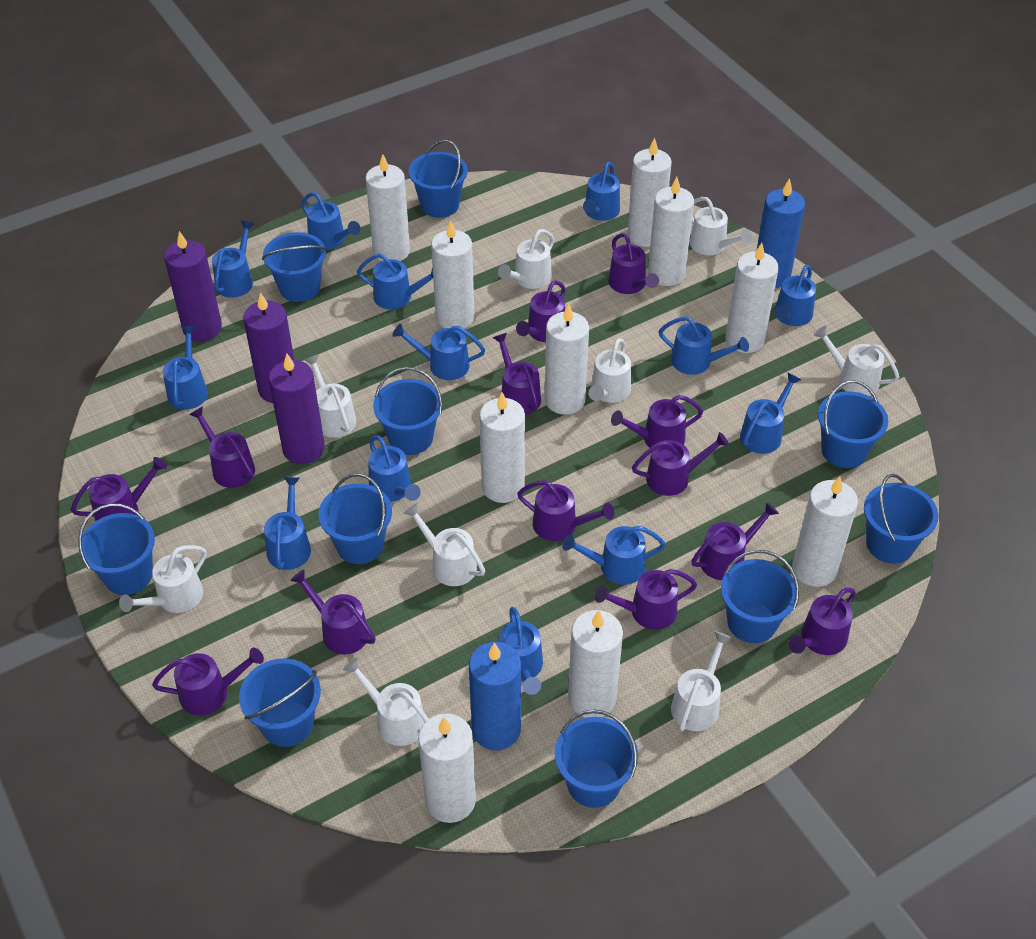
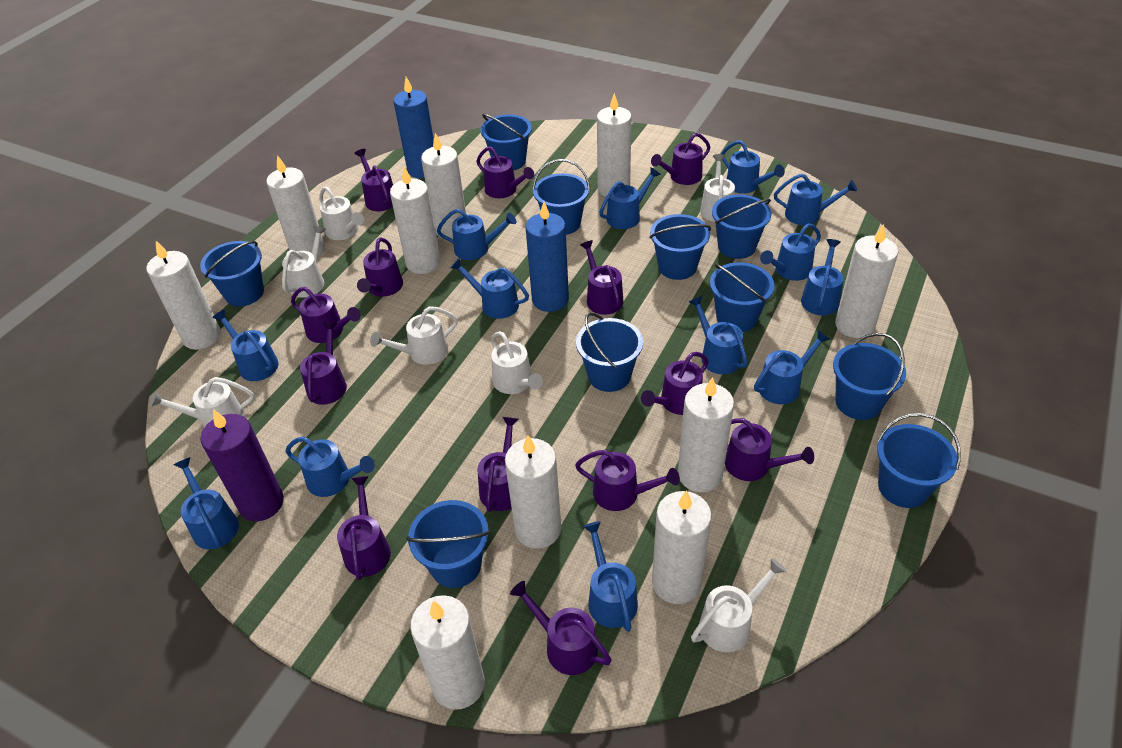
purple candle: [164,231,222,342] [243,292,294,403] [269,354,325,464] = 3 -> [200,409,284,521] = 1
white watering can: [119,545,207,613] [304,354,356,438] [343,658,429,746] [403,503,485,586] [498,229,554,289] [589,338,631,403] [671,631,732,731] [690,197,752,255] [814,326,899,396] = 9 -> [150,377,254,427] [282,225,326,298] [319,187,364,240] [370,306,458,365] [491,331,543,394] [691,558,787,652] [700,154,735,222] = 7

